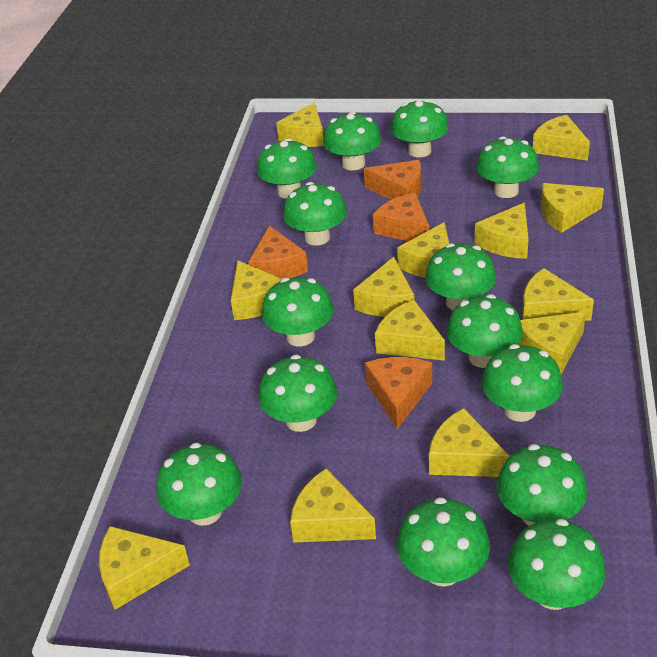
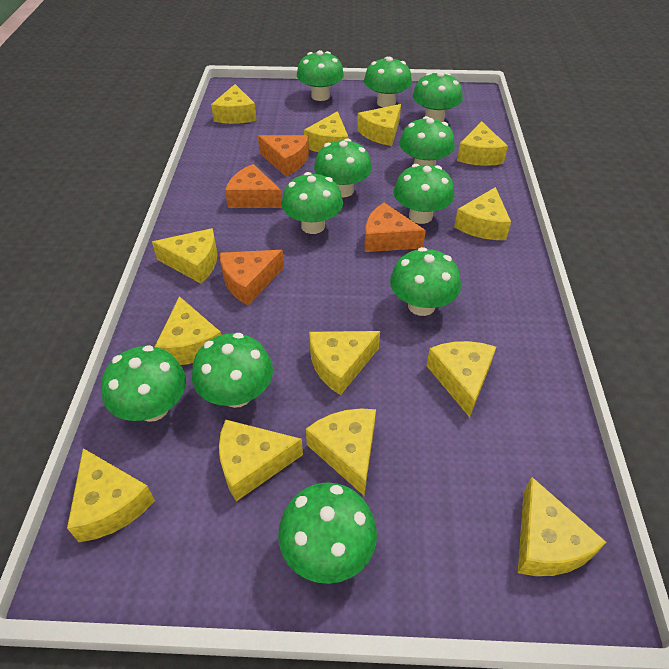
green mushroom: [156,443,242,526] [257,138,317,199] [258,355,337,432] [262,277,334,347] [283,182,347,245] [323,112,381,170] [390,100,449,157] [396,497,490,587] [425,243,496,310] [447,294,523,368] [476,136,539,198] [481,344,563,422] [496,444,587,526] [508,519,606,610] = 14 -> [101,345,186,422] [192,333,273,408] [278,482,377,584] [282,172,343,234] [297,50,344,101] [314,139,372,197] [364,57,412,107] [390,247,461,316] [394,164,454,224] [400,116,455,166] [413,72,463,122] = 11

